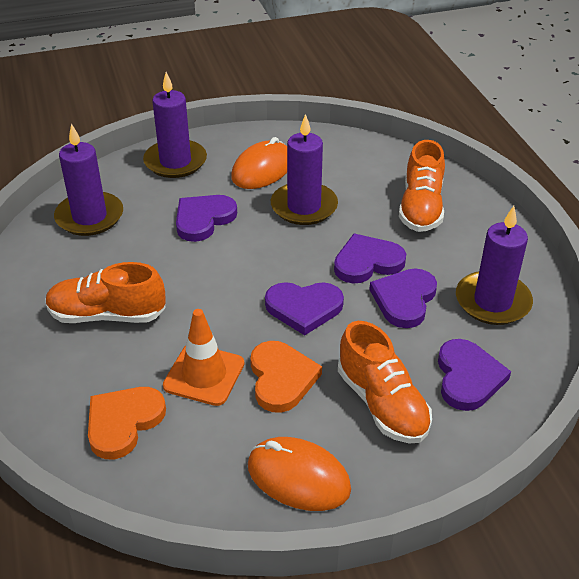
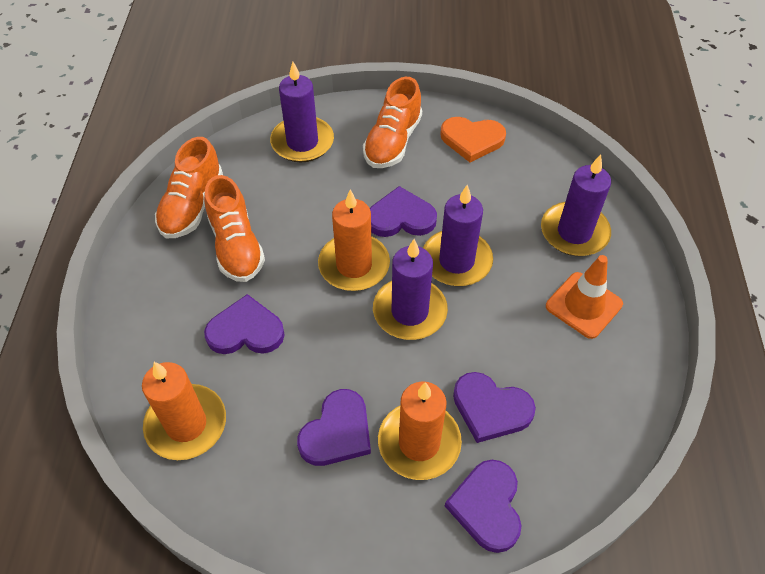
orange candle: none = 0 -> [142,362,226,460] [318,189,390,291] [378,381,462,480] = 3
orange heart: [88,387,166,460] [250,341,322,413] = 2 -> [440,117,506,162] = 1
orange mouse: [231,137,287,189] [248,437,351,511] = 2 -> none = 0

